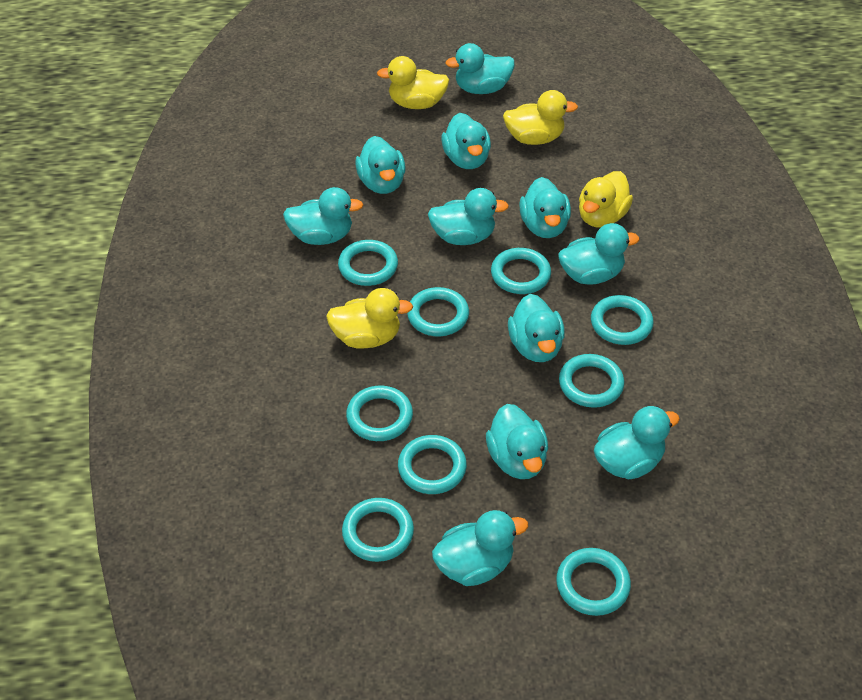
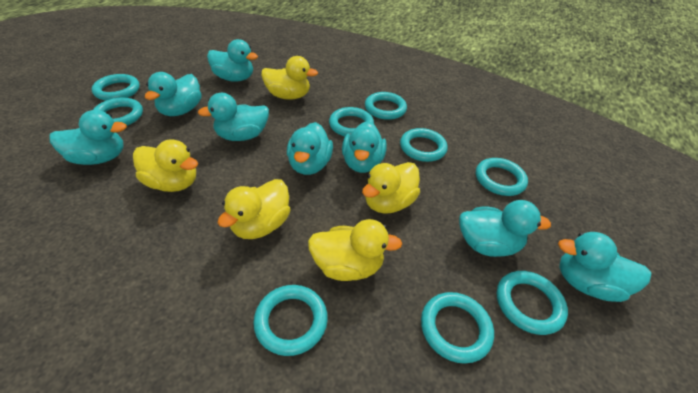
turquoise duck: [283,187,363,245] [355,136,406,194] [428,188,509,245] [432,510,528,586] [441,113,491,169] [445,43,515,94] [486,404,548,479] [508,294,565,362] [519,177,571,238] [558,223,639,285] [594,406,680,479] = 11 -> [49,110,127,165] [145,72,202,116] [198,93,269,141] [207,39,258,82] [287,122,333,175] [342,121,386,173] [459,200,551,257] [558,232,651,302] = 8
yellow duck: [326,288,413,349] [377,56,449,109] [503,90,578,145] [579,171,633,228] = 4 -> [133,139,198,192] [217,179,290,239] [261,56,318,100] [308,219,402,281] [362,162,420,214] = 5

